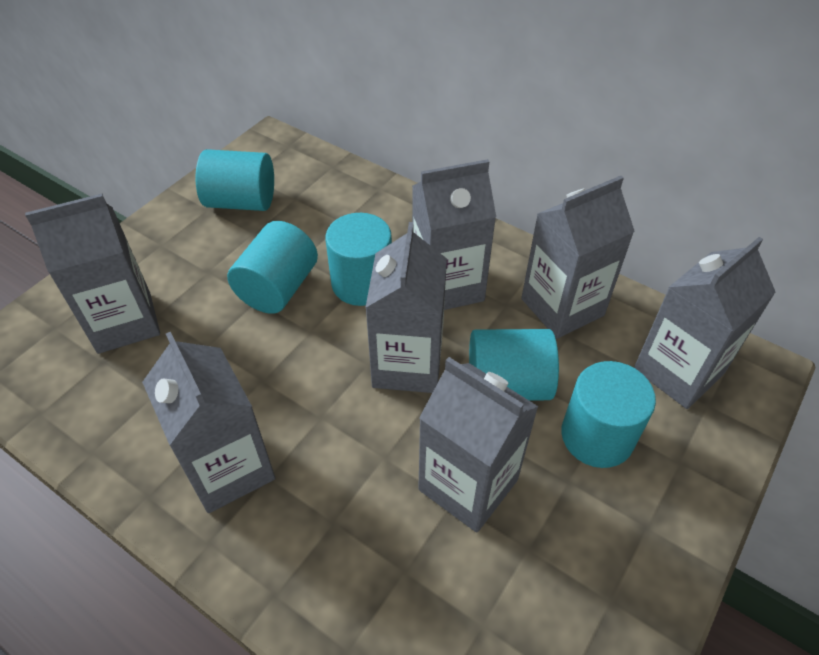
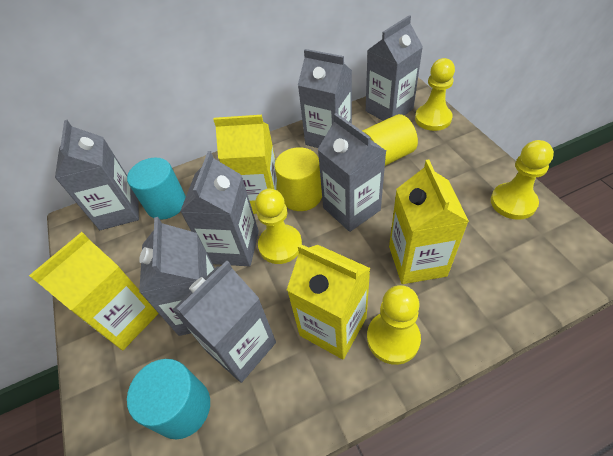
turquoise cylinder: [196,149,274,211] [227,221,318,314] [325,213,392,306] [469,329,559,401] [561,361,656,468] = 5 -> [127,158,186,220] [127,359,210,440] = 2
yellow carton: none = 0 -> [29,232,159,350] [213,115,280,214] [287,244,371,359] [389,160,469,284] = 4
yellow cylinder: none = 0 -> [274,147,322,211] [362,114,418,166] = 2
yellow pawn: none = 0 -> [255,189,302,264] [367,285,421,365] [415,58,455,131] [491,140,554,220] = 4

